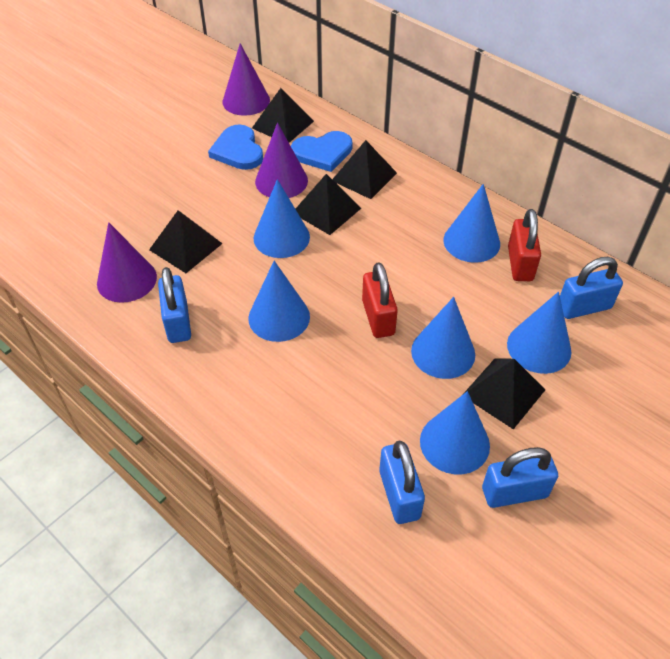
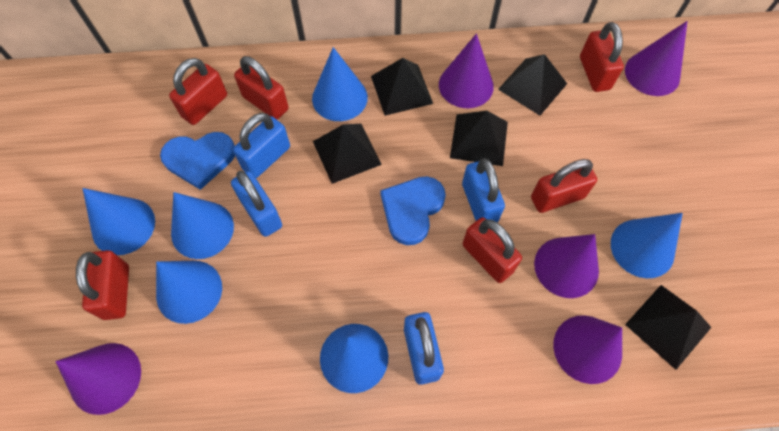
purple cone: [97,222,157,303] [222,43,270,116] [255,123,308,198] = 3 -> [55,343,141,415] [439,33,494,108] [534,234,599,298] [553,315,622,384] [625,21,688,96] = 5
red padlock: [362,263,398,338] [508,209,541,281] = 2 -> [76,250,129,320] [169,58,227,125] [234,56,289,120] [463,217,522,283] [531,159,597,213] [580,22,624,92] = 6

